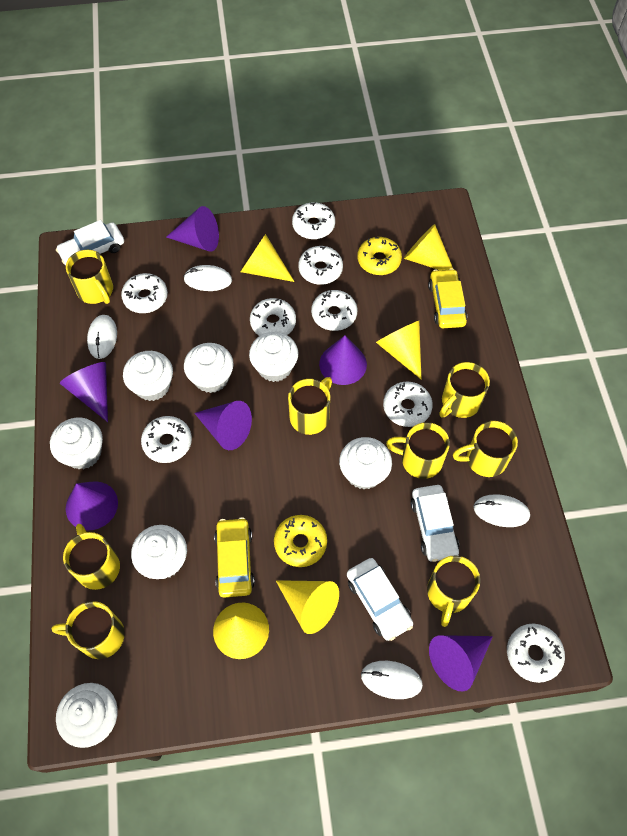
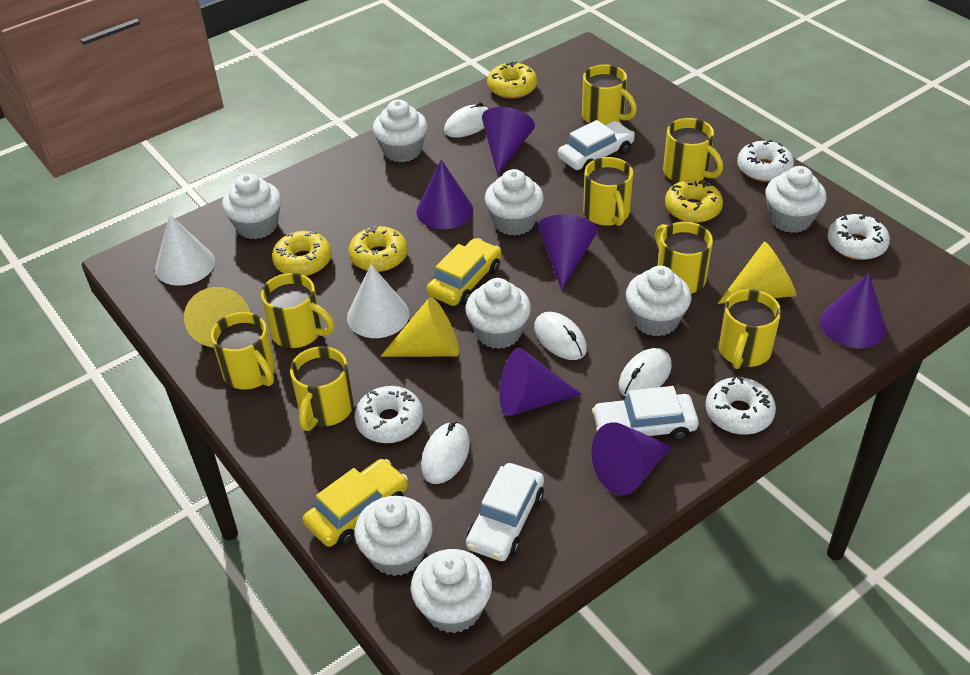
white cone: none = 0 -> [155,214,215,286] [347,264,409,338] = 2
white cupcake: [50,417,103,469] [56,683,118,748] [123,351,173,401] [131,525,187,579] [184,343,234,393] [249,332,298,382] [339,437,392,490] = 7 -> [222,173,281,239] [355,496,433,576] [373,100,427,162] [411,549,492,633] [465,278,531,349] [485,169,544,236] [626,266,691,336] [766,166,827,233] = 8
white donut: [121,273,168,313] [141,416,192,463] [250,298,296,336] [292,202,335,239] [298,246,343,285] [311,290,357,331] [383,382,433,427] [507,624,565,683] = 8 -> [355,386,423,443] [705,376,776,435] [737,140,794,182] [828,214,890,260] = 4
yellow cone: [213,603,269,659] [241,234,295,282] [276,580,339,634] [376,321,421,379] [404,224,453,270] = 5 -> [184,287,250,348] [380,297,459,357] [717,241,796,304] = 3
yellow donut: [274,515,327,567] [357,237,402,275] = 2 -> [272,231,332,276] [348,225,408,272] [487,61,537,99] [665,179,723,223] = 4

